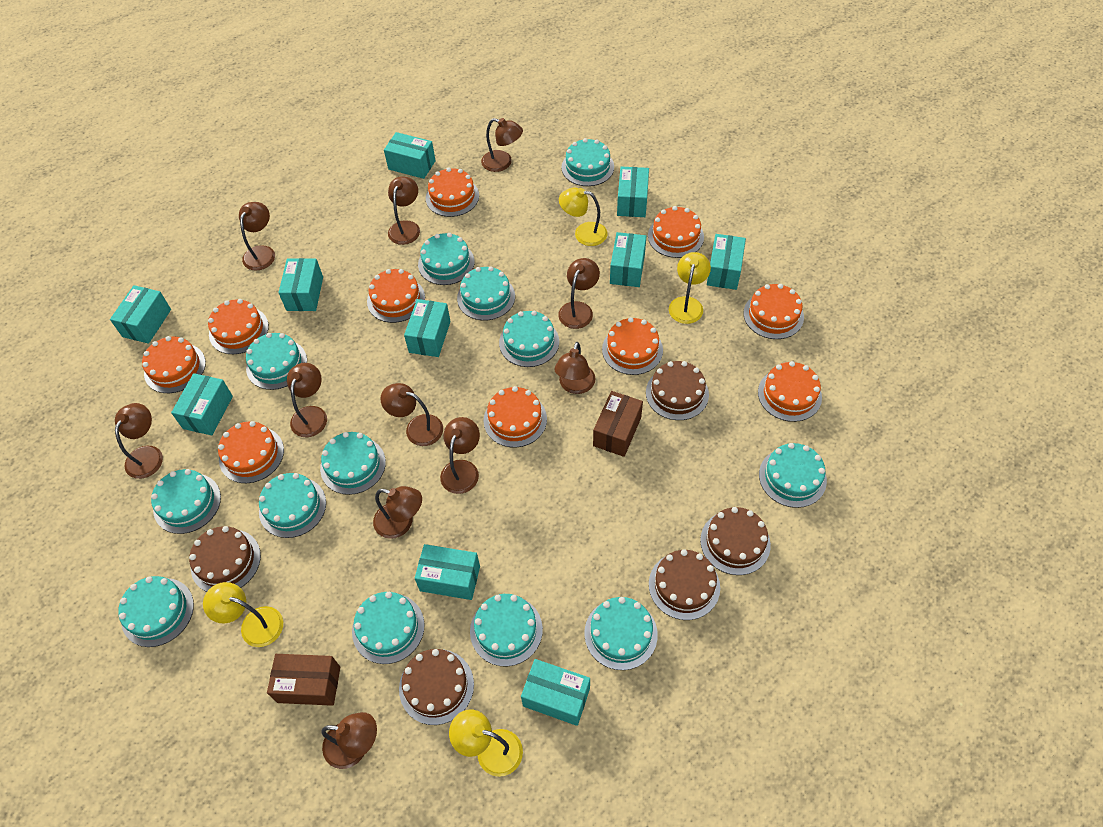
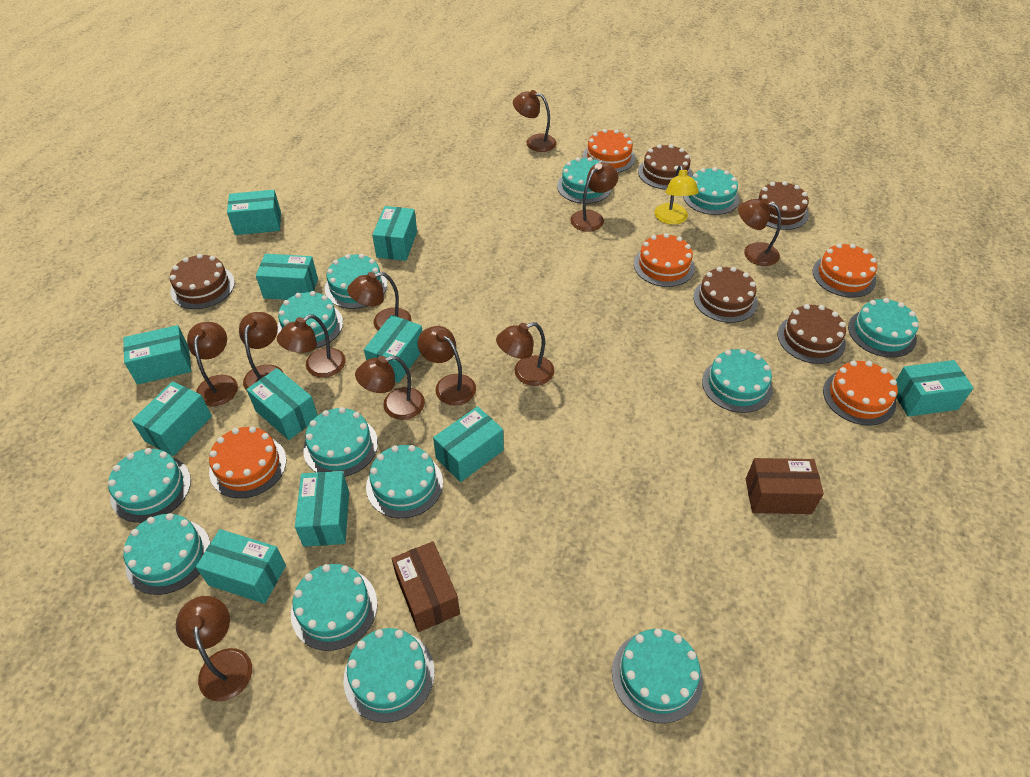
orange cake: [142,336,206,393] [208,299,269,354] [218,421,284,483] [367,269,425,323] [426,168,479,217] [484,386,547,448] [602,317,663,375] [648,206,704,258] [743,284,804,339] [758,361,822,422] = 10 -> [209,426,286,498] [583,129,635,173] [634,233,695,287] [813,243,877,298] [823,361,898,426] = 5
turquoise box: [110,285,171,344] [171,373,233,435] [278,258,323,311] [384,132,436,179] [404,299,451,357] [415,544,480,600] [521,659,590,726] [610,232,647,287] [617,166,649,217] [707,234,746,290] = 10 -> [123,325,191,385] [132,381,212,456] [196,529,286,604] [227,190,281,235] [246,368,318,440] [256,254,318,300] [295,471,349,547] [364,315,422,383] [372,206,417,261] [433,406,504,482] [896,360,974,417] = 11
yellow lamp: [203,582,283,647] [449,710,523,777] [559,188,607,246] [669,252,711,324] = 4 -> [655,165,699,225] = 1

